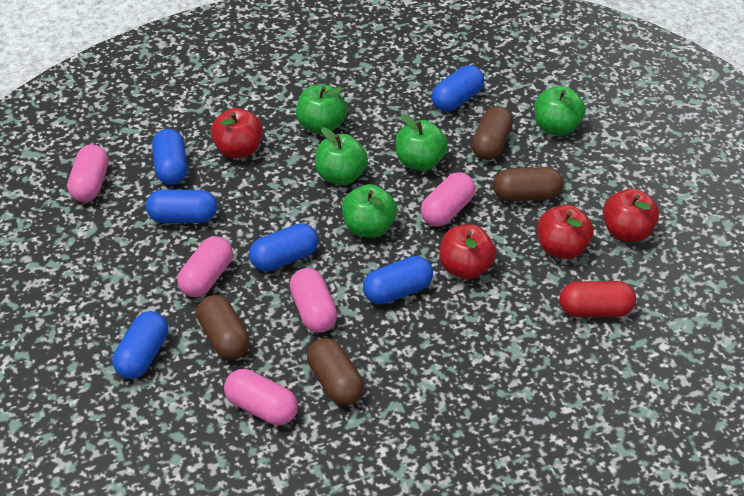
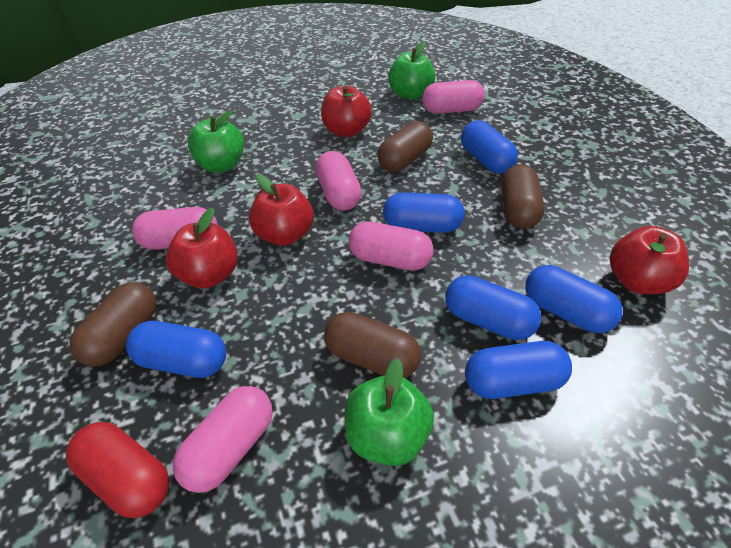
green apple: [296,84,347,134] [315,127,368,185] [342,184,397,238] [396,114,448,171] [534,86,585,136] = 5 -> [188,110,244,173] [345,358,434,466] [388,41,435,100] = 3

